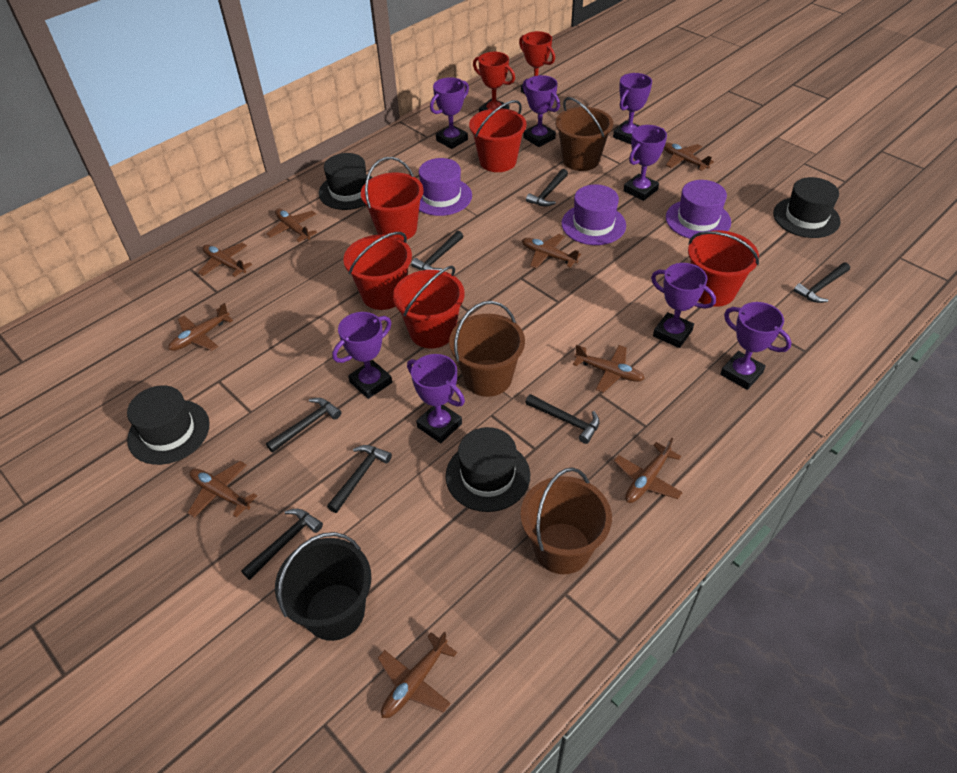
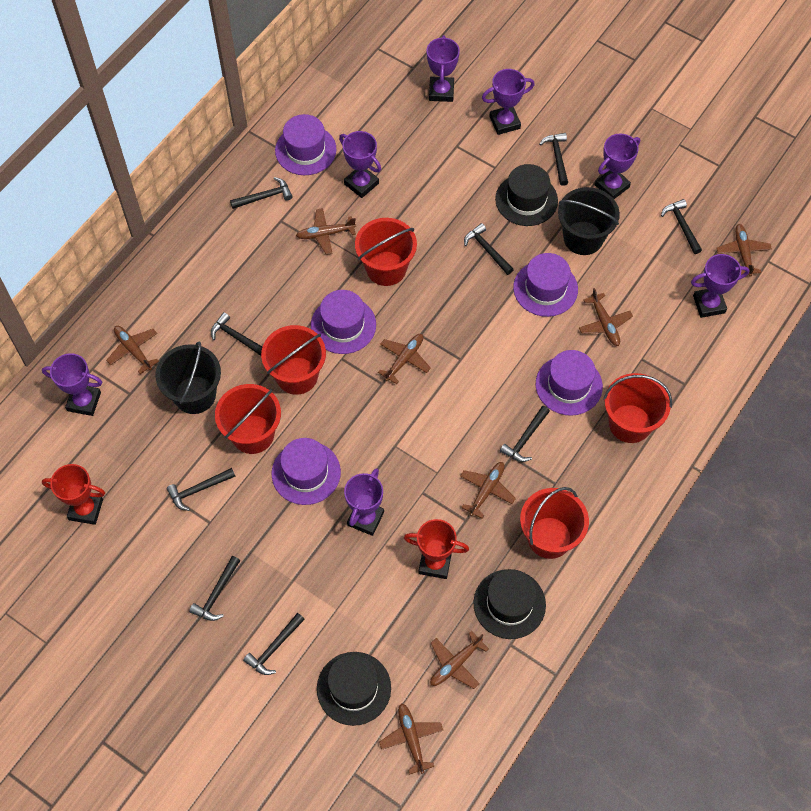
black bucket: [275,532,372,641] = 1 -> [155,342,221,414] [558,187,620,255] = 2
black hammer: [241,509,323,580] [266,398,341,453] [327,445,392,513] [411,231,463,271] [525,394,600,444] [526,169,568,206] [793,262,850,303] = 7 -> [167,468,235,511] [189,556,240,621] [211,312,262,356] [230,177,293,209] [243,613,305,675] [464,223,514,275] [500,406,550,462] [539,133,568,186] [661,199,702,254] = 9
black hat: [127,385,210,465] [319,153,373,210] [446,427,530,512] [773,177,841,238] = 4 -> [317,652,391,726] [473,569,546,639] [495,164,558,226] = 3
brown bucket: [449,301,525,397] [520,468,612,574] [556,97,613,171] = 3 -> none = 0
brown plane: [168,303,233,351] [187,461,257,518] [198,243,252,277] [266,208,317,242] [377,632,457,718] [522,234,581,269] [573,345,645,393] [614,438,683,503] [664,143,714,171] = 9 -> [106,326,159,374] [296,208,356,255] [378,334,431,384] [379,703,443,775] [430,631,489,689] [460,462,516,519] [579,288,633,346] [717,224,772,277] = 8
purple hat: [419,158,472,216] [561,184,626,245] [666,180,731,239] = 3 -> [272,438,341,505] [275,114,336,175] [311,290,376,354] [513,253,578,317] [536,350,603,416] = 5
purple trophy: [332,312,392,399] [407,354,465,443] [430,77,469,149] [523,75,560,147] [613,73,652,144] [623,125,667,201] [651,263,716,348] [720,302,792,390] = 8 -> [42,353,102,416] [339,131,381,198] [344,468,384,536] [427,35,460,102] [482,69,535,135] [595,133,640,199] [691,254,749,318] = 7

